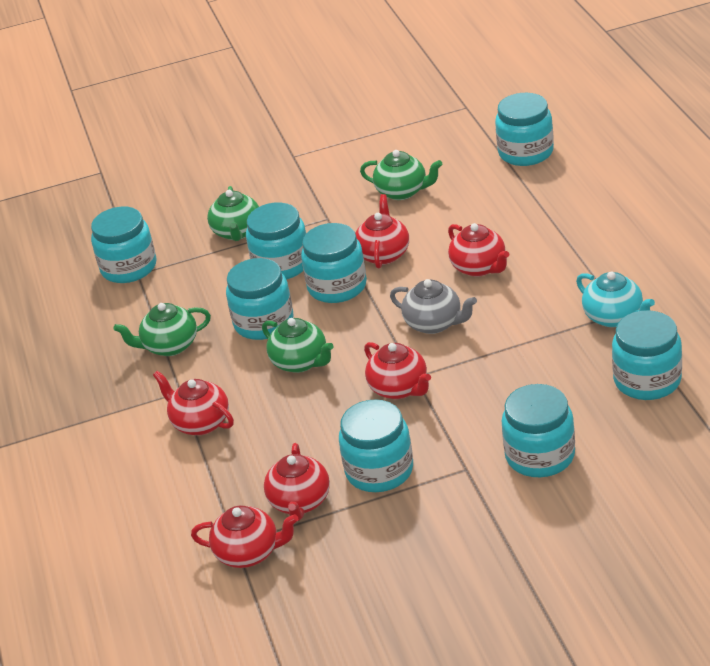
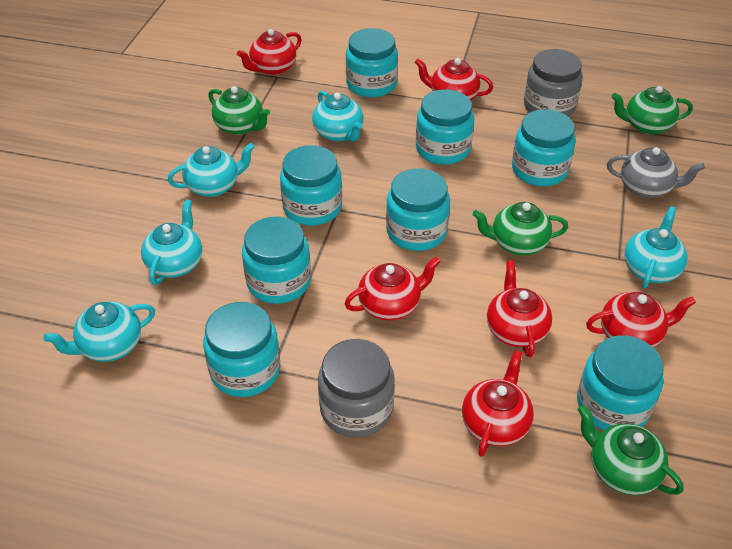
grey jar: none = 0 -> [318,339,395,438] [524,49,583,117] = 2
turquoise teapot: [576,272,655,327] = 1 -> [43,302,155,362] [141,199,202,285] [168,143,255,197] [312,91,364,142] [624,206,688,288] = 5

